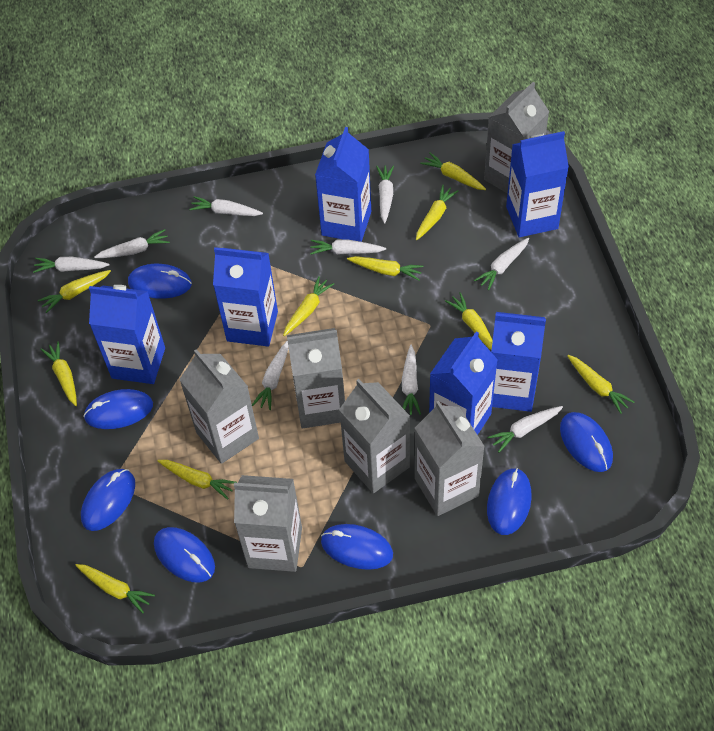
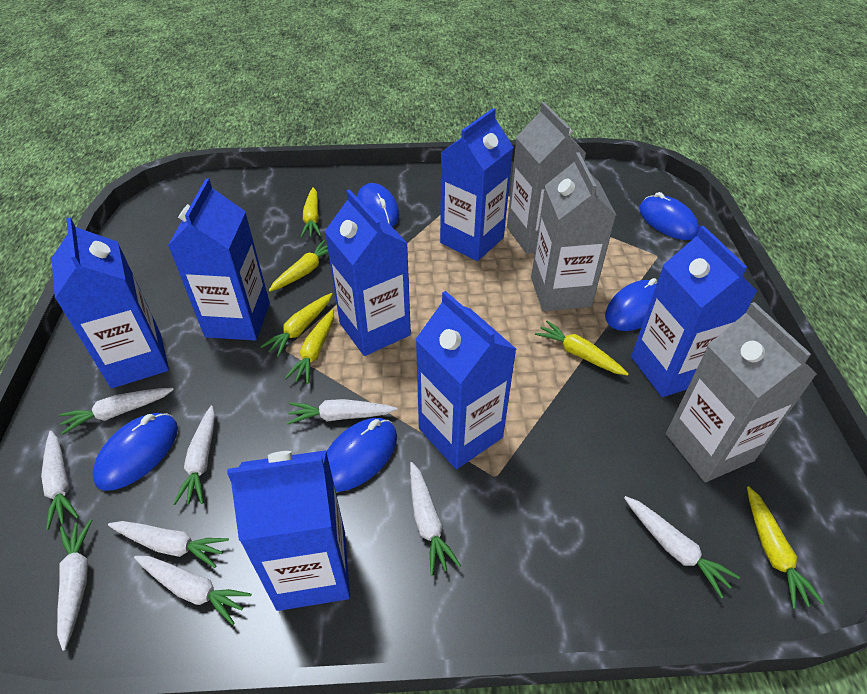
blue carton: [89,285,165,384] [213,247,278,346] [315,127,371,242] [429,331,498,435] [491,312,546,412] [506,131,569,237] = 6 -> [52,218,169,388] [168,178,270,341] [227,450,350,611] [325,189,411,356] [415,291,516,469] [440,108,514,261] [631,226,757,397] = 7
blue mouse: [81,469,135,531] [83,389,153,429] [128,264,192,299] [154,527,215,583] [321,524,393,570] [487,468,532,535] [560,412,613,472] = 7 -> [92,413,178,491] [327,418,397,492] [357,183,399,227] [605,278,658,331] [639,192,699,240] = 5
grey carton: [179,349,259,464] [234,475,302,572] [287,328,345,429] [339,379,410,493] [415,401,485,516] [484,82,549,194] = 6 -> [507,102,586,254] [531,152,616,311] [666,302,817,482] = 3
yellow carrot: [38,270,111,313] [41,341,77,406] [75,564,155,614] [158,460,237,500] [283,276,334,336] [347,256,423,281] [416,185,458,240] [420,152,486,190] [445,292,493,350] [567,355,634,414] = 10 -> [260,293,332,357] [269,240,328,292] [285,309,334,384] [301,187,321,238] [535,321,629,376] [747,486,824,609] = 6

